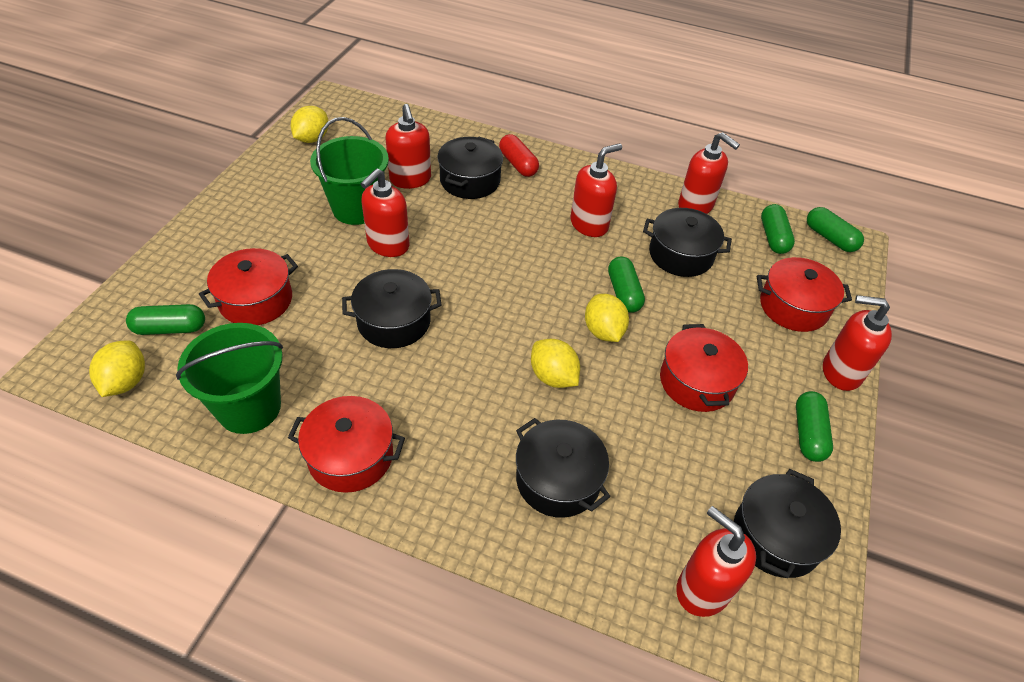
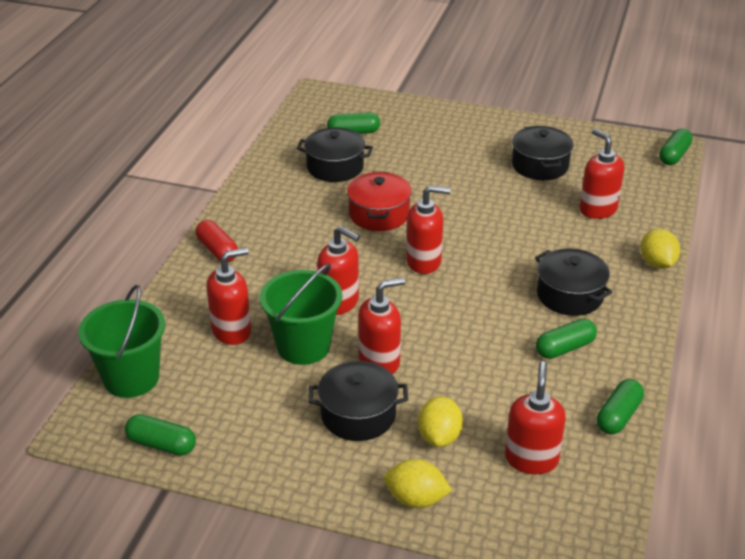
black pot: [342,269,442,348] [438,137,503,199] [516,418,610,518] [643,208,732,277] [734,469,841,578] = 5 -> [296,127,373,182] [308,361,408,441] [512,126,573,180] [535,248,612,316] = 4
red pot: [199,248,298,325] [288,396,405,493] [660,324,748,412] [757,257,852,332] = 4 -> [347,172,412,231] = 1
yellow lemon: [89,340,145,397] [291,106,328,143] [531,339,580,388] [585,294,629,342] = 4 -> [384,459,452,508] [418,397,463,447] [640,229,680,269] = 3

